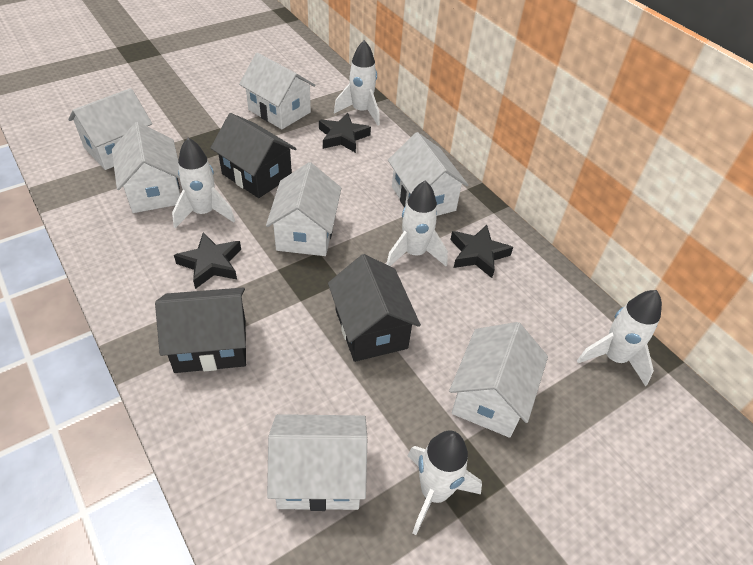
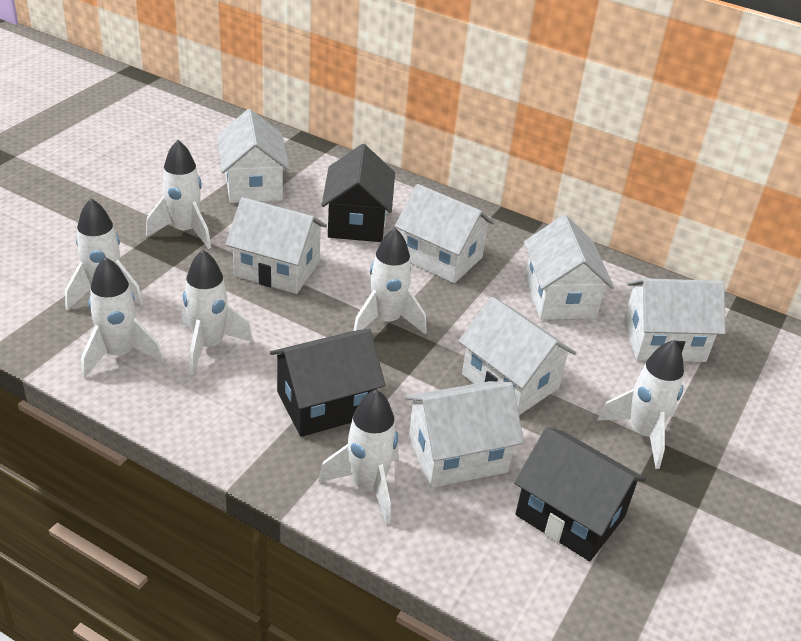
black star: [174,232,241,289] [319,113,371,153] [450,225,513,278] = 3 -> none = 0
white rocket: [172,138,235,228] [334,40,380,125] [386,180,448,266] [407,430,482,535] [577,290,662,386] = 5 -> [65,198,143,310] [81,257,164,378] [146,140,211,249] [182,250,253,375] [318,389,399,525] [353,228,427,334] [597,340,684,469] = 7

